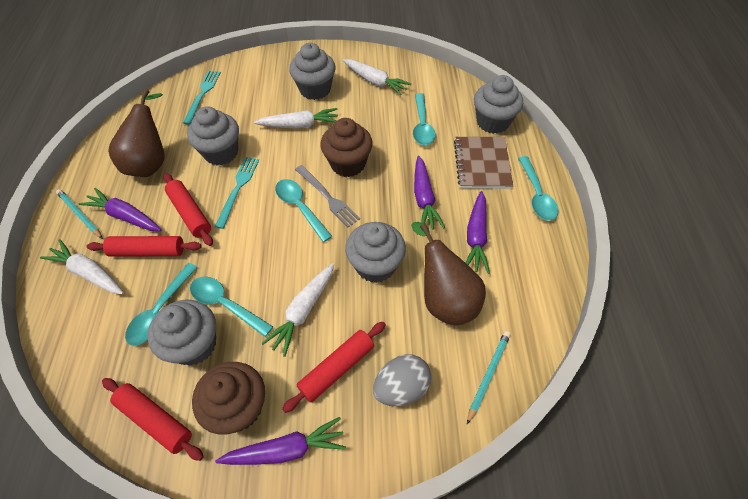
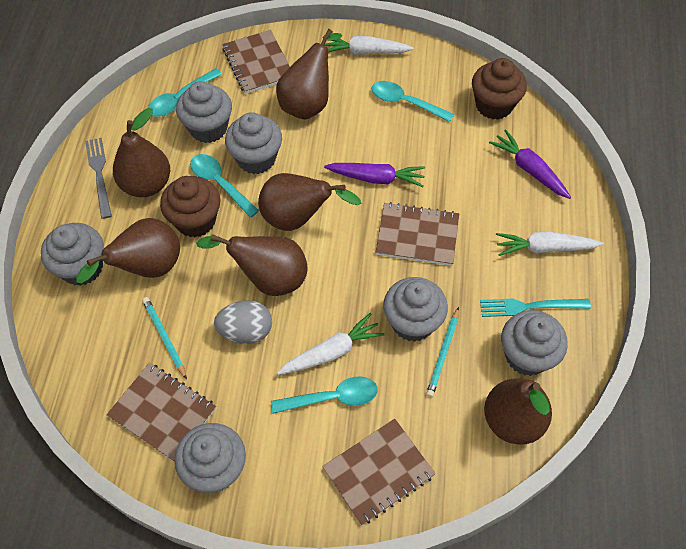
brown notebook: [454,137,513,189] = 1 -> [106,363,216,461] [222,30,290,94] [322,419,436,525] [376,202,459,266] = 4
brown pear: [108,89,165,177] [411,222,486,325] = 2 -> [76,218,180,283] [113,108,170,197] [196,234,307,296] [258,173,361,231] [276,29,342,120] [484,378,552,445] = 6
grey cupcake: [147,300,216,366] [187,106,239,165] [289,43,335,100] [345,222,406,283] [474,75,523,134] = 5 -> [41,223,104,286] [174,423,246,493] [176,81,232,143] [225,112,282,174] [383,277,448,342] [501,310,568,376] = 6
purple carrot: [79,188,162,231] [215,417,346,465] [414,156,445,229] [466,191,490,274] = 4 -> [324,163,425,187] [489,129,571,199] = 2
red rolling pin: [86,236,202,257] [102,378,204,461] [164,174,213,246] [282,322,386,413] = 4 -> none = 0
turquoise fork: [183,70,221,125] [215,157,259,229] = 2 -> [480,299,591,317] = 1
turquoise spoon: [125,263,198,346] [190,277,273,337] [275,179,332,242] [413,93,436,145] [518,156,558,221] = 5 -> [148,68,222,117] [190,154,259,218] [271,376,378,414] [371,81,454,122] = 4
white carrot: [40,239,124,295] [254,108,338,129] [261,263,334,357] [343,59,411,95] = 4 -> [277,313,385,375] [323,36,414,55] [496,232,604,256] = 3

